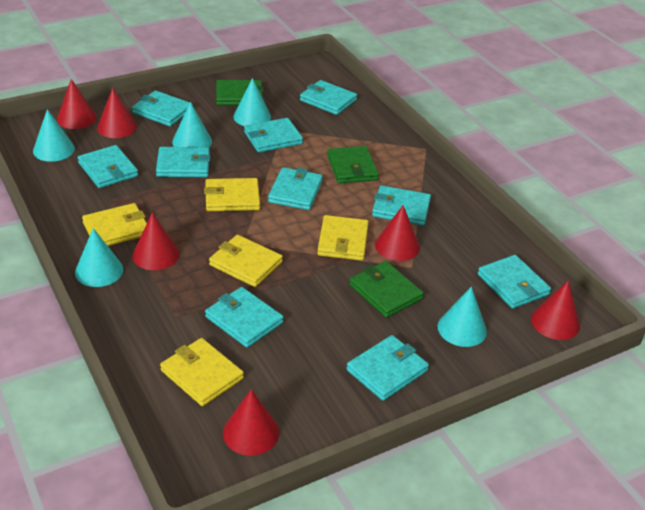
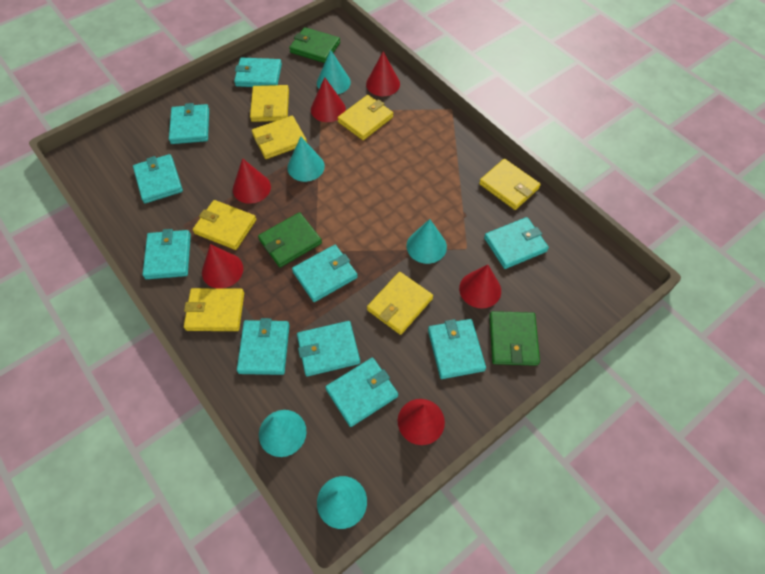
yellow wallet: [82,203,147,246] [160,338,244,406] [204,178,260,211] [209,235,283,287] [317,215,369,261] = 5 -> [184,288,244,331] [193,200,256,250] [250,85,289,122] [252,116,307,159] [337,95,393,140] [367,272,433,335] [479,159,541,210] = 7

